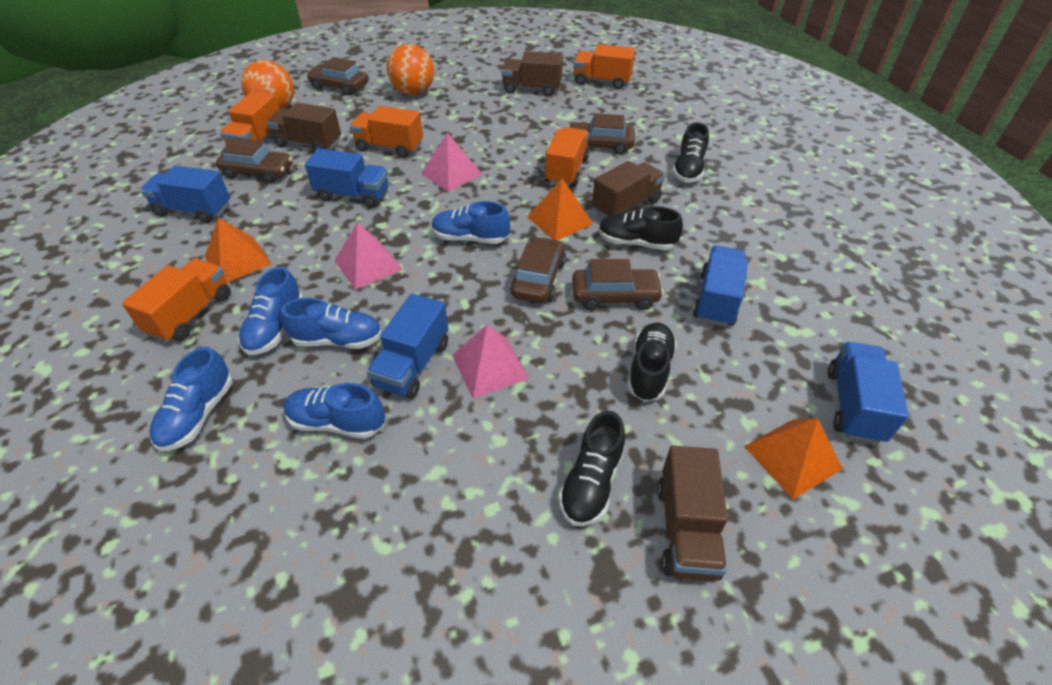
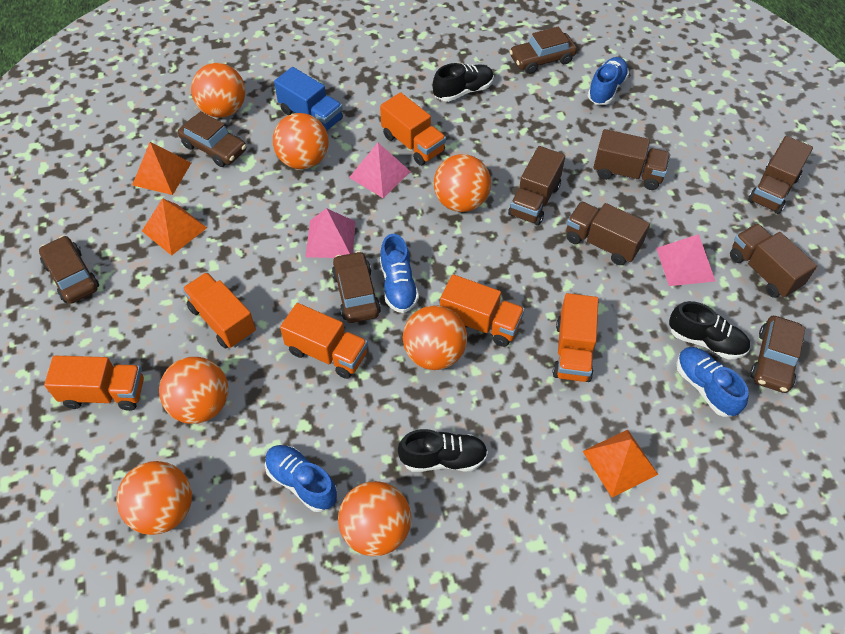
black shoe: [558,411,625,526] [598,206,683,250] [627,323,677,401] [672,122,709,183] = 4 -> [398,429,488,472] [433,63,494,102] [669,301,750,360] = 3
blue shoe: [149,347,233,451] [238,267,302,355] [281,298,381,349] [284,383,385,439] [432,201,510,244] = 5 -> [265,445,337,512] [380,234,419,313] [587,57,629,105] [677,347,749,417] = 4
blue truck: [140,166,230,223] [305,149,389,208] [367,294,449,399] [693,245,748,327] [828,342,909,444] = 5 -> [274,67,343,131] = 1
brown truck: [267,102,341,152] [501,51,563,96] [592,161,665,218] [657,446,728,582] = 4 -> [508,146,565,226] [567,201,650,265] [593,129,671,190] [730,223,817,298] [748,136,813,214] = 5
orange ball: [241,60,294,109] [387,44,434,95] = 2 -> [116,461,192,535] [159,357,228,424] [191,63,245,118] [273,113,329,169] [338,481,411,556] [403,305,467,370] [434,154,491,212] = 7
orange truck: [122,259,231,342] [220,91,280,146] [350,106,423,158] [544,127,589,186] [573,44,635,89] = 5 -> [44,356,144,411] [182,272,256,348] [280,303,368,379] [380,92,446,166] [440,274,525,347] [553,293,598,382] = 6

